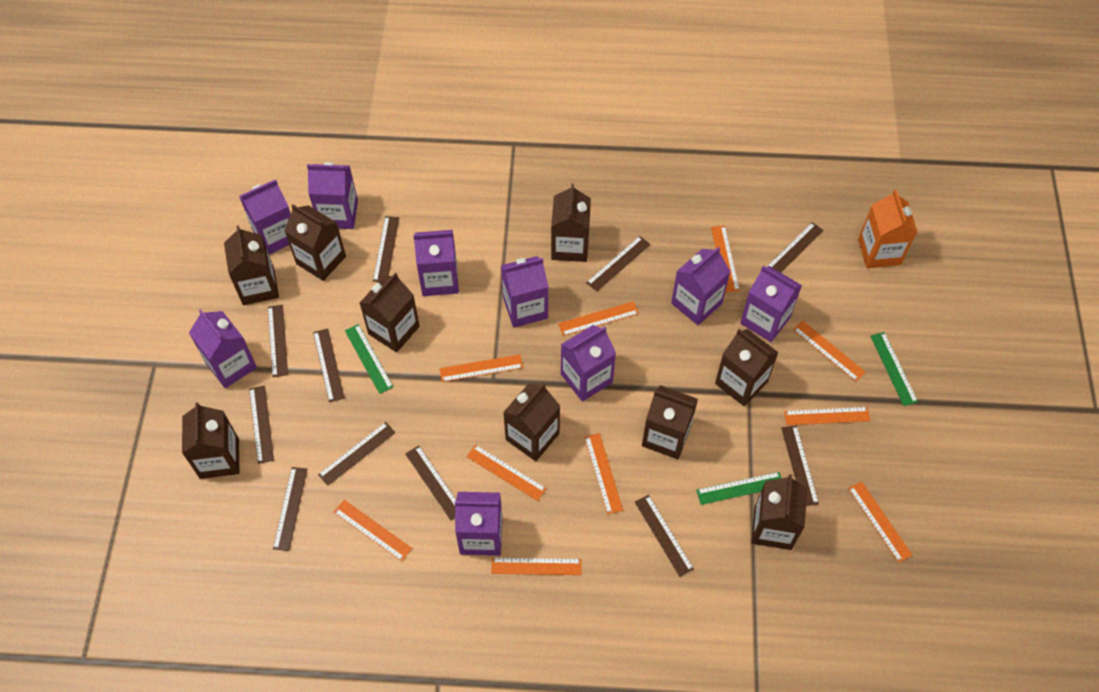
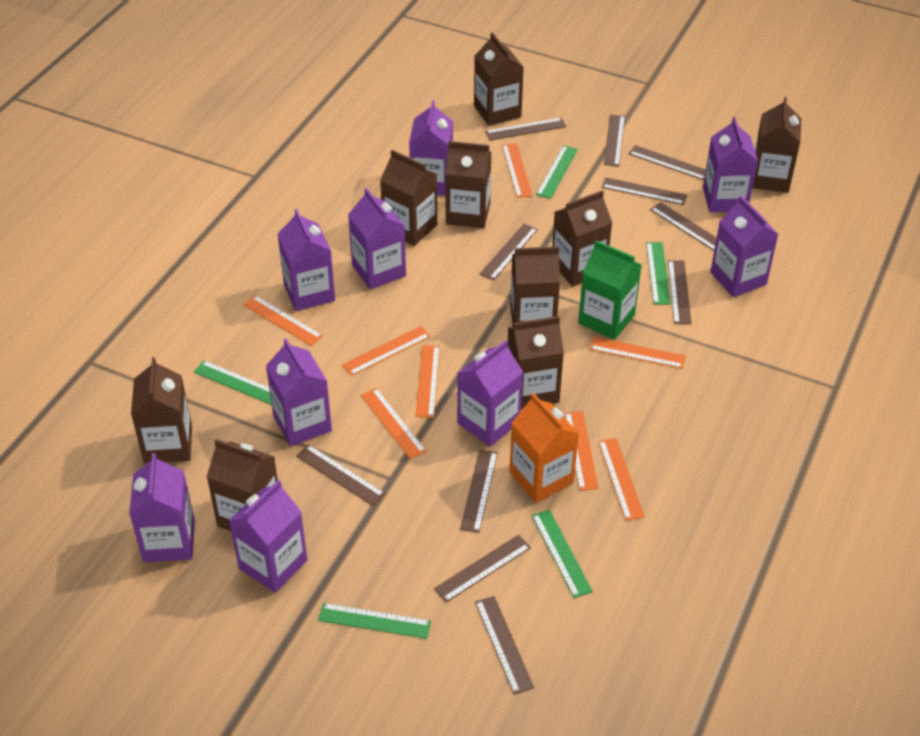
green carton: none = 0 -> [578,240,642,340] = 1
green ruler: [345,324,393,394] [696,472,781,505] [870,332,918,406] = 3 -> [194,360,272,405] [318,603,431,639] [532,510,593,598] [536,145,578,199] [646,242,671,304] = 5
orange ruler: [334,500,412,561] [440,354,523,382] [466,444,547,501] [491,557,582,575] [558,301,639,336] [584,433,623,515] [711,225,740,293] [784,407,870,425] [793,321,866,382] [848,481,912,563] = 10 -> [244,295,323,346] [342,326,431,376] [361,388,426,459] [416,345,440,418] [502,143,533,198] [565,411,598,490] [590,337,686,369] [598,438,645,521] = 8

